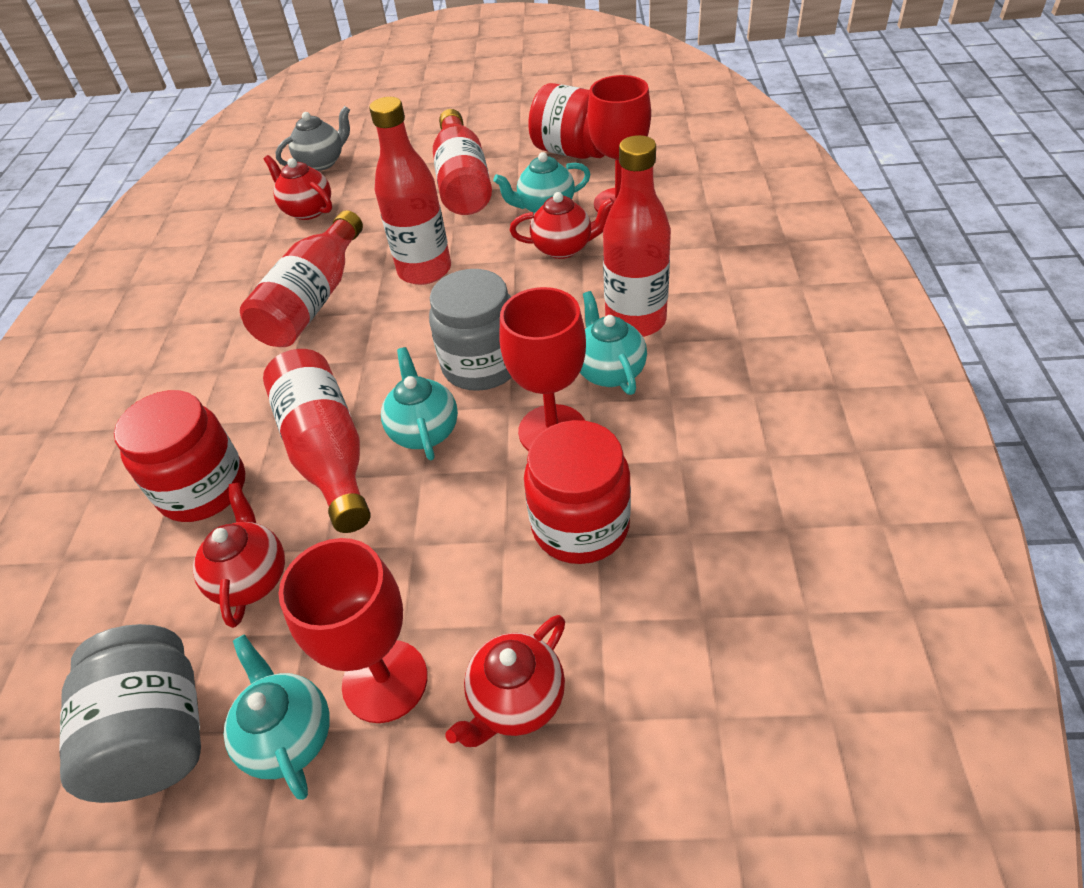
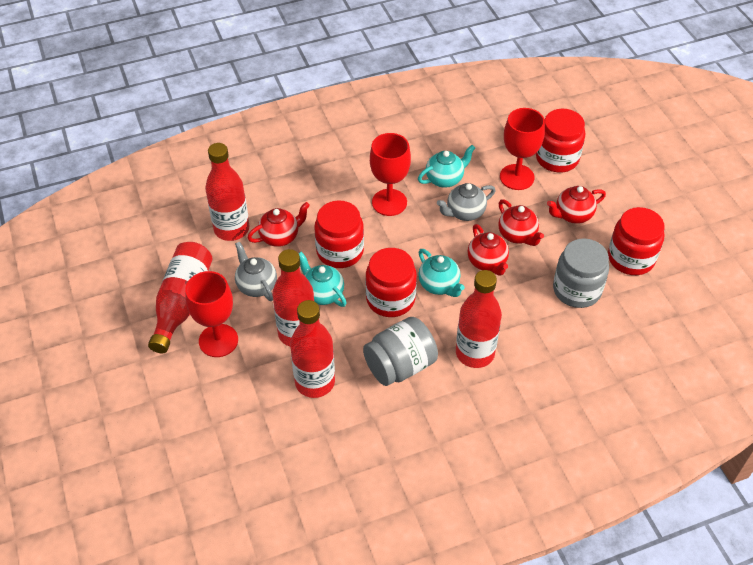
grey teapot: [276,106,350,171] = 1 -> [235,242,277,301] [437,183,495,221] = 2
red jar: [114,390,245,522] [524,420,631,564] [528,83,605,159] = 3 -> [314,200,364,268] [366,248,417,317] [536,109,585,172] [608,207,665,275] = 4
turquoise teapot: [224,635,330,800] [381,347,458,460] [493,152,590,214] [580,291,647,395] = 4 -> [298,252,347,307] [418,145,475,188] [418,249,465,297] = 3

